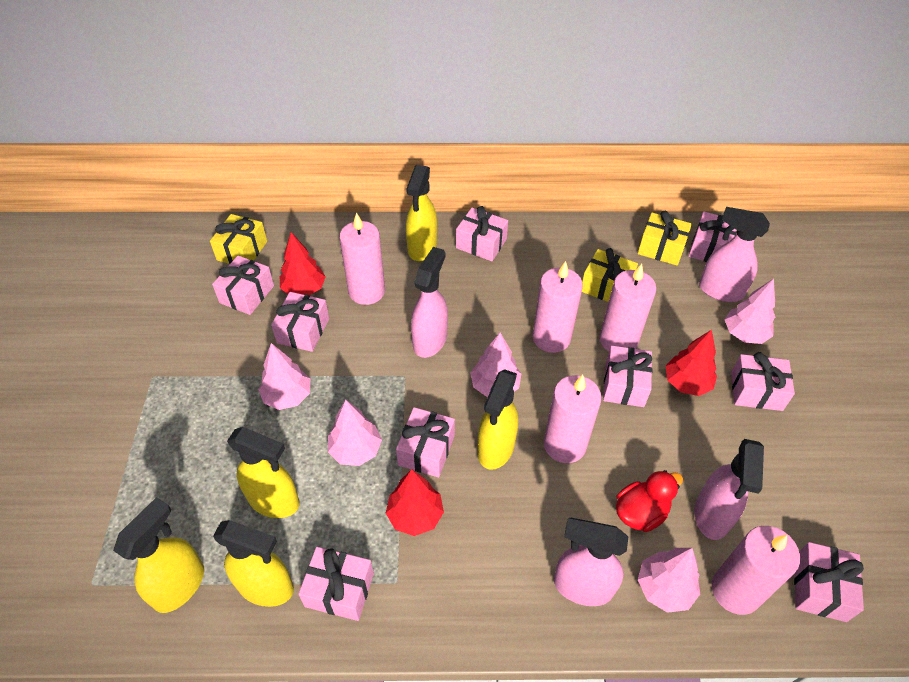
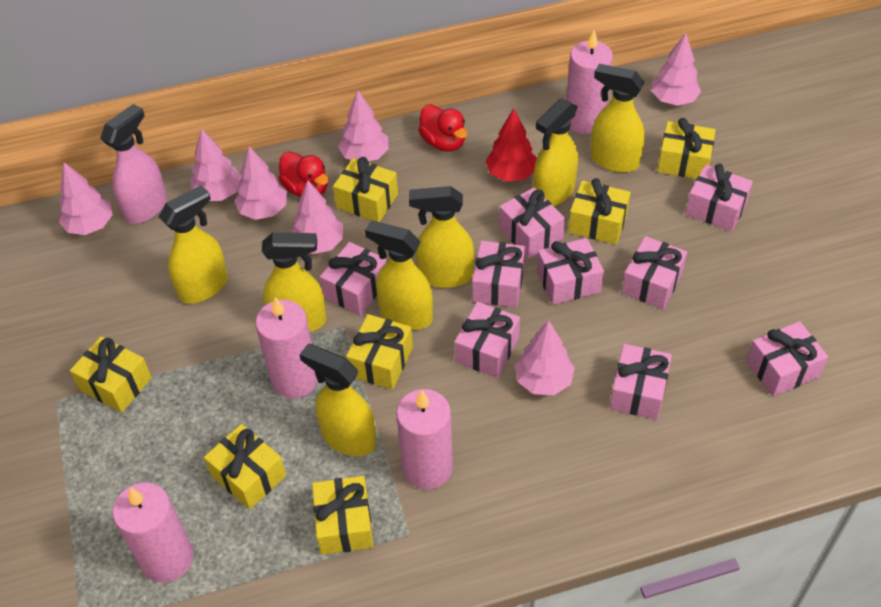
pink candle: [339,212,385,305] [532,261,583,353] [544,375,602,463] [599,264,656,352] [712,526,800,615] = 5 -> [112,482,194,583] [256,297,318,398] [396,389,453,489] [567,30,613,134] = 4
pink spray bottle: [411,247,448,358] [554,518,628,606] [695,439,764,540] [699,207,770,302] = 4 -> [100,104,167,224] = 1
pink tree: [258,343,310,410] [328,400,382,466] [471,333,521,397] [638,548,700,613] [725,279,775,344] = 5 -> [59,162,113,235] [191,129,241,201] [234,146,287,220] [291,180,343,254] [338,90,389,161] [515,320,575,395] [651,33,701,106] = 7
red duck: [616,470,683,532] = 1 -> [278,151,329,197] [418,104,467,152] = 2
red tree: [280,232,326,295] [386,469,444,536] [666,330,717,396] = 3 -> [486,108,537,181] = 1
yellow gift: [210,214,267,264] [582,248,638,302] [638,211,692,266] = 3 -> [70,336,152,413] [204,424,286,509] [312,476,373,555] [333,157,398,222] [346,314,413,389] [568,178,631,244] [657,118,716,179] = 7
yellow spray bottle: [113,497,204,613] [213,520,294,607] [227,427,299,518] [406,165,437,261] [478,369,518,470] = 5 -> [159,185,228,303] [262,232,327,332] [299,344,377,456] [365,221,433,330] [409,186,474,288] [533,98,578,206] [591,64,645,173] = 7

